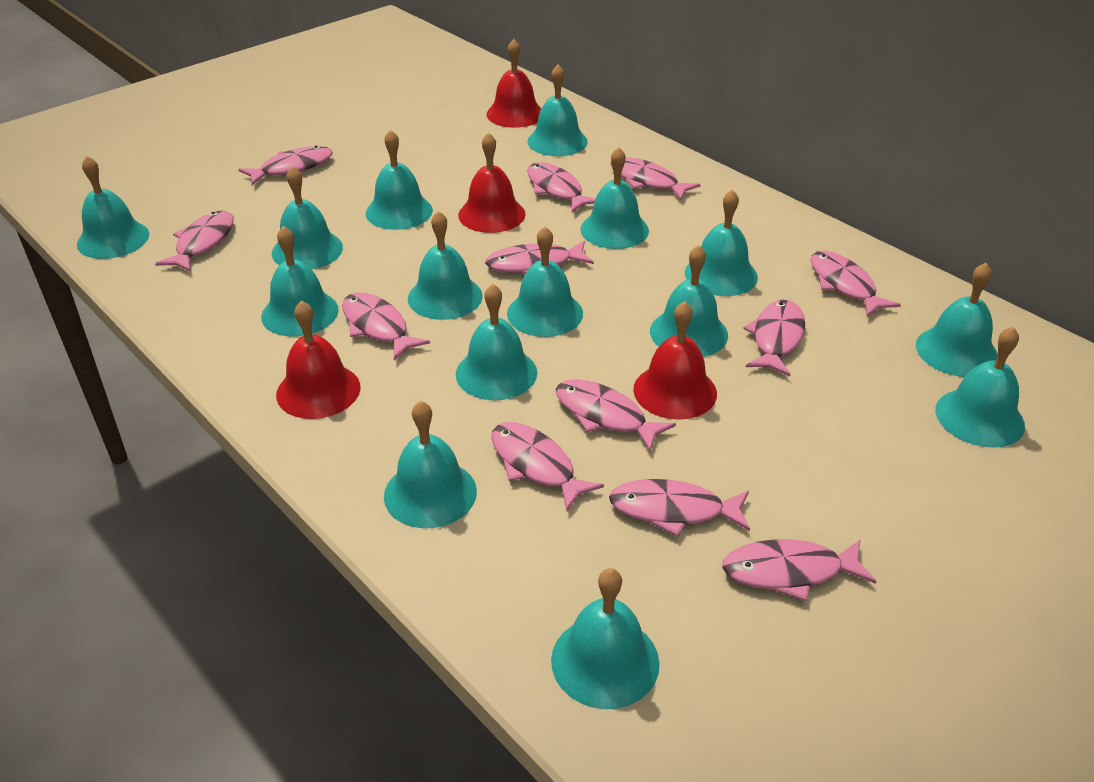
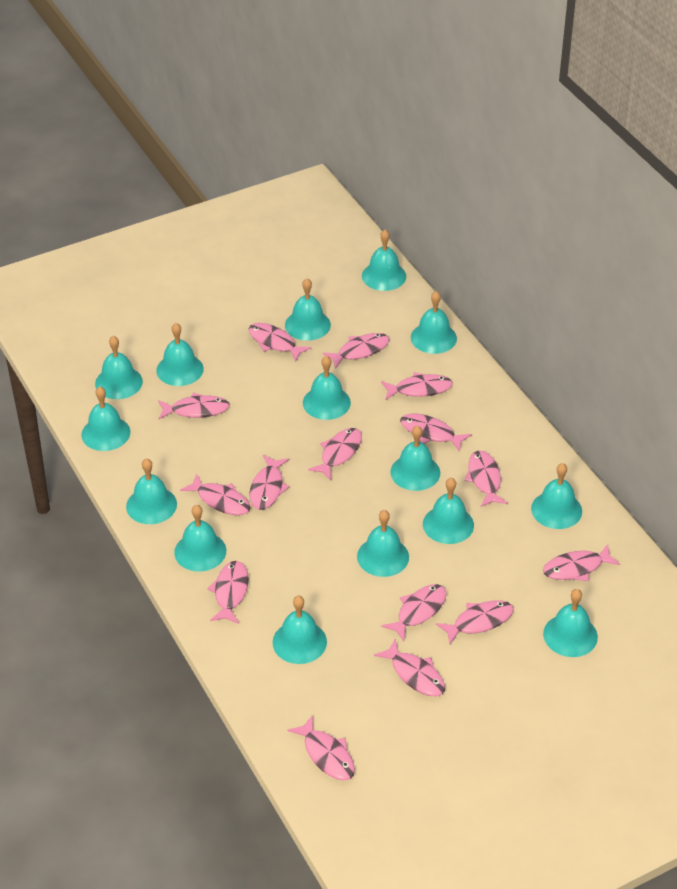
pink fish: [155,211,234,271] [238,146,333,185] [342,292,430,360] [485,241,594,274] [491,422,604,511] [527,162,596,213] [556,379,676,452] [609,479,750,537] [611,157,701,200] [722,539,877,601] [743,300,805,376] [810,251,901,317] = 12 -> [158,392,230,419] [180,474,251,515] [208,561,249,624] [248,323,312,362] [250,455,289,510] [288,715,355,781] [308,428,362,480] [323,333,390,369] [374,639,445,696] [381,372,453,400] [381,584,447,641] [400,414,472,452] [436,600,514,644] [464,451,508,507] [543,544,620,581] = 15
red bell: [276,300,361,419] [458,133,526,233] [486,39,542,128] [633,301,717,420] = 4 -> none = 0

